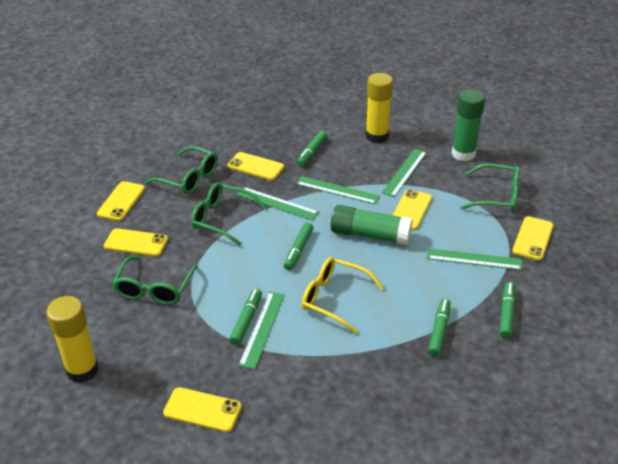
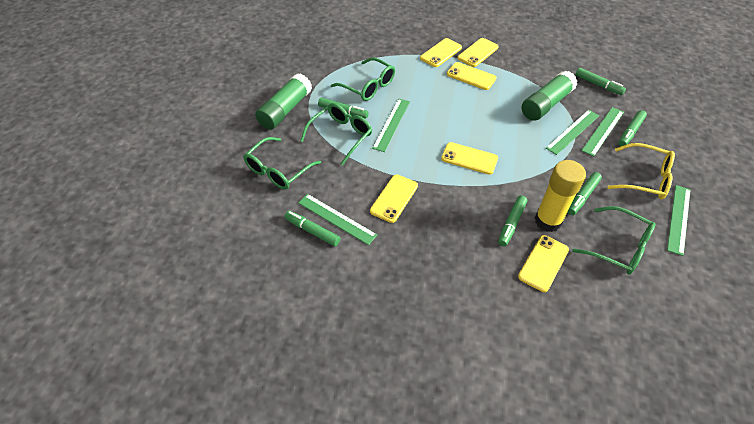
green marker: [229,289,262,345] [284,222,313,270] [297,130,327,167] [428,299,451,357] [499,282,515,339] = 5 -> [284,211,341,246] [318,97,369,119] [498,196,527,246] [568,172,602,215] [576,68,626,95] [619,110,647,146] = 6
yellow glue stick: [46,296,99,383] [365,73,393,143] = 2 -> [535,160,586,232] = 1

